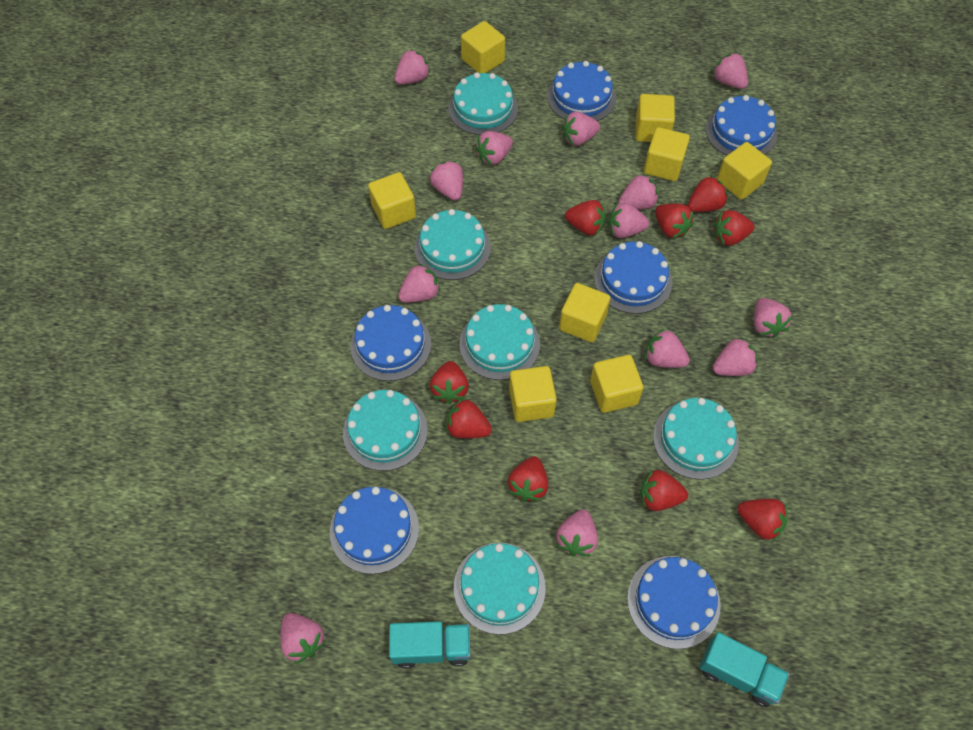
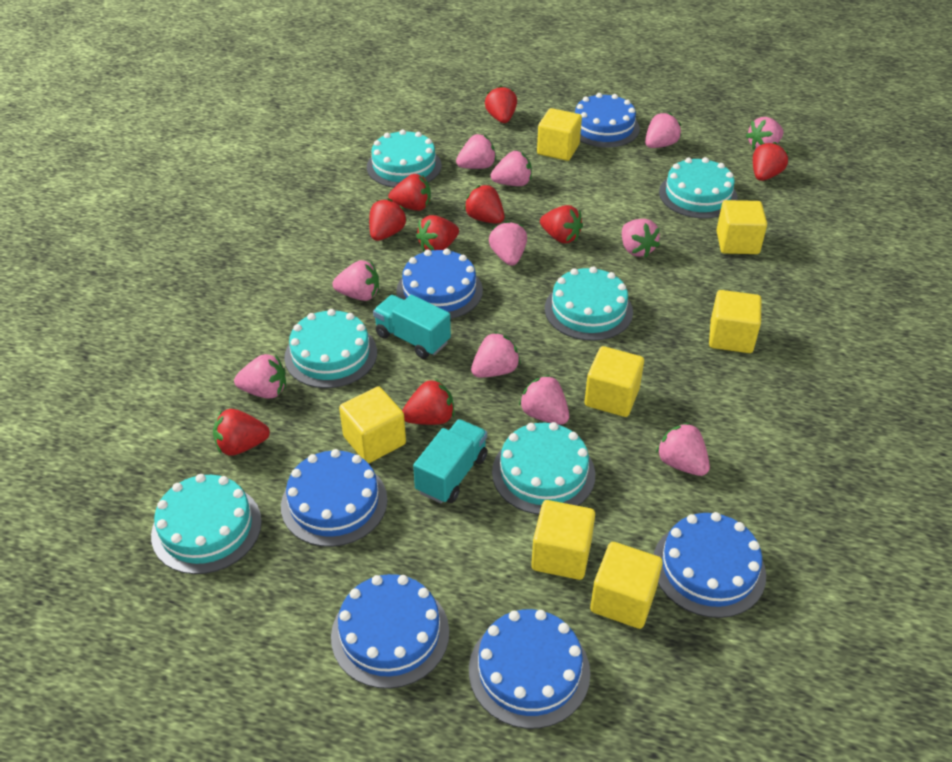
pink strawberry: [280,613,326,664] [394,49,430,85] [398,264,440,303] [430,161,463,201] [475,131,513,165] [556,509,598,556] [562,112,600,146] [609,203,649,238] [618,174,659,210] [645,329,690,368] [712,53,748,89] [713,337,758,376] [754,298,792,338] = 13 -> [234,354,286,399] [332,260,379,301] [456,134,496,169] [471,332,520,378] [489,221,527,266] [491,151,532,186] [519,375,569,425] [622,219,660,257] [645,112,681,148] [656,423,710,476] [746,117,783,150] = 11
yellow cube: [368,172,416,229] [461,21,505,73] [509,366,557,422] [559,283,611,342] [590,355,643,413] [636,94,675,142] [644,127,690,181] [717,142,772,200] = 8 -> [339,386,406,463] [531,500,595,580] [537,108,582,161] [585,346,644,417] [590,542,663,629] [709,290,762,353] [716,200,767,254] = 7

